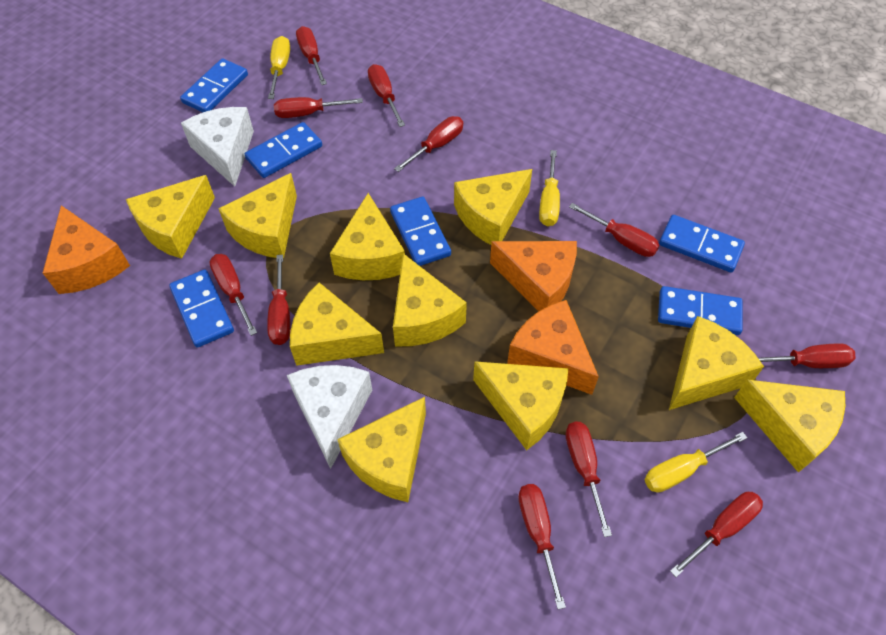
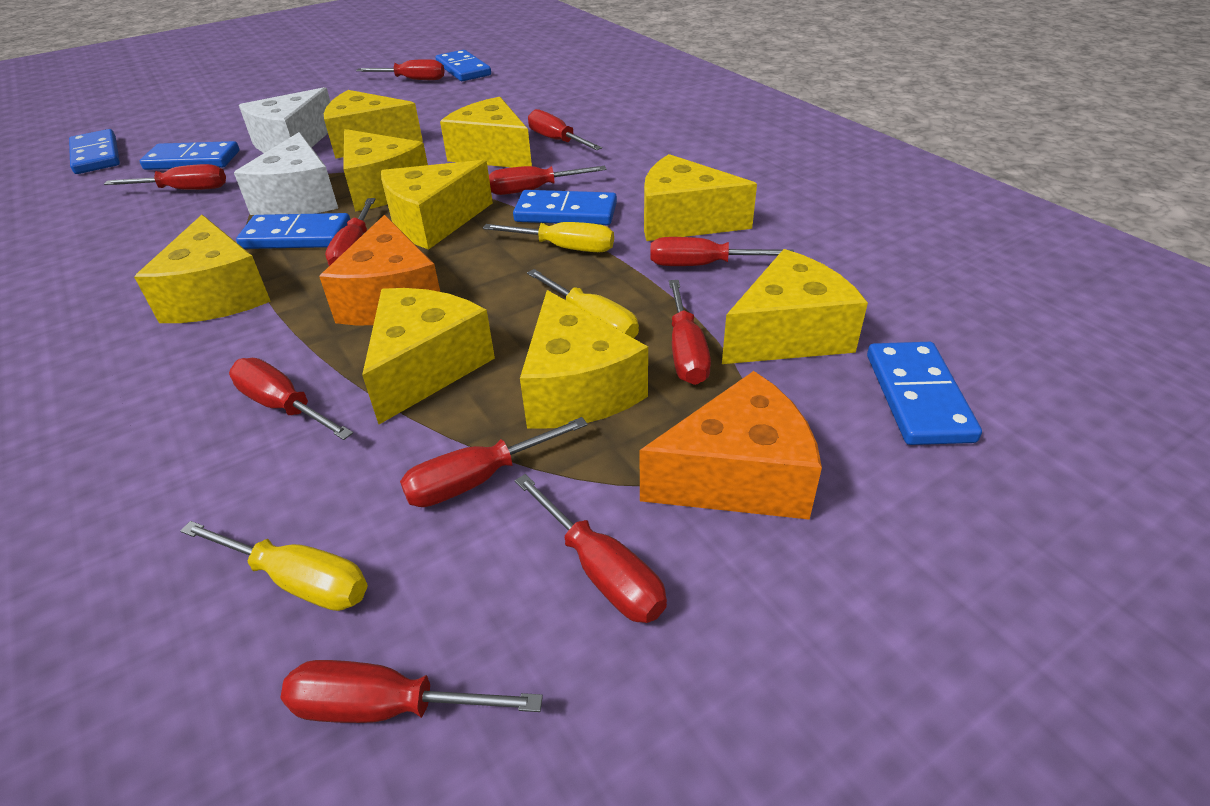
orange cheese: [43,205,130,294] [490,241,577,311] [507,300,599,395] = 3 -> [319,215,440,325] [640,371,822,520] = 2
yellow cheese: [126,175,215,259] [218,173,297,259] [290,283,384,366] [330,193,405,280] [337,397,426,502] [393,253,467,346] [454,169,532,245] [473,361,568,450] [669,316,764,410] [734,379,845,473] = 10 -> [134,215,271,323] [324,90,423,159] [343,129,428,212] [362,288,495,424] [381,160,493,250] [440,97,532,168] [520,290,648,429] [644,154,757,241] [722,249,868,364] = 9

